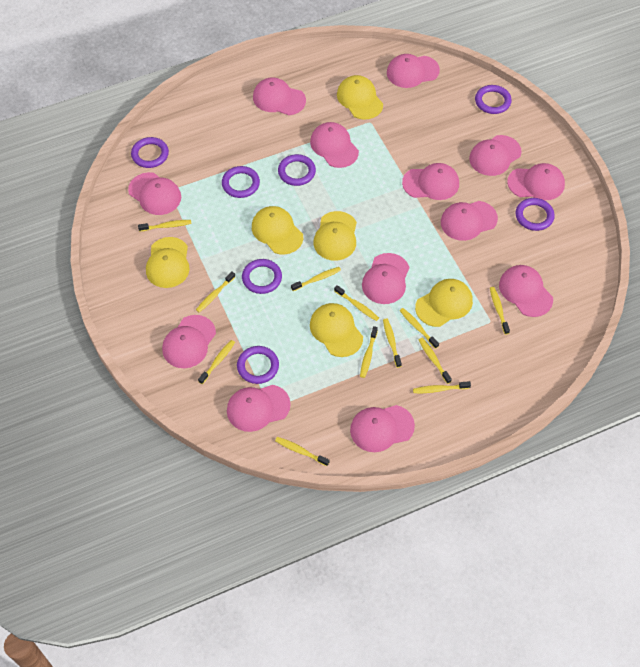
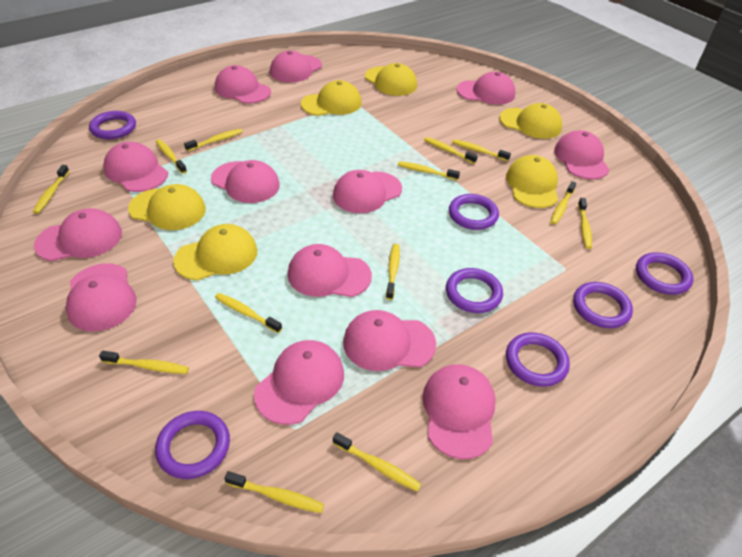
yellow toothbrush: [138,220,191,231] [196,271,235,312] [198,340,235,384] [275,437,330,466] [291,267,341,291] [334,285,379,321] [360,326,378,378] [383,318,402,368] [400,308,439,349] [413,381,471,393] [419,338,452,384] [490,287,510,335] = 12 -> [33,165,69,214] [99,351,189,374] [156,139,187,174] [184,129,243,152] [215,293,282,333] [224,471,324,513] [333,432,421,492] [386,244,400,300] [398,161,460,181] [424,137,478,164] [452,139,511,161] [550,181,576,225] [578,198,592,249] = 13

